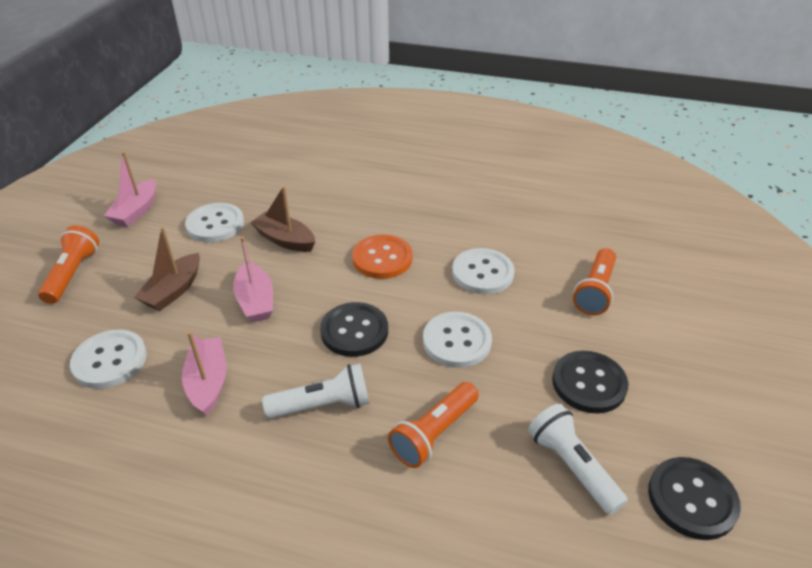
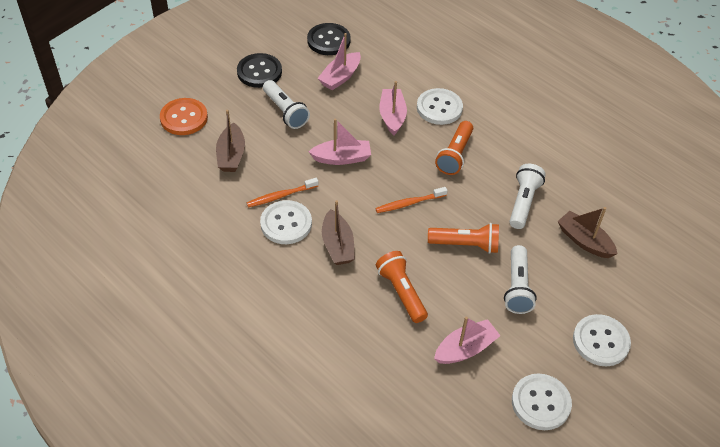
black button: [320,302,388,357] [552,351,628,413] [648,457,741,540] = 3 -> [237,53,282,88] [307,23,351,55] = 2
brown boat: [134,227,200,311] [250,186,315,252] = 2 -> [216,110,245,172] [322,200,355,265] [557,207,617,258] = 3
orange toothbrush: none = 0 -> [247,178,318,207] [375,187,447,213] = 2
pink boat: [104,151,156,227] [182,331,227,416] [233,236,273,322] = 3 -> [309,118,371,165] [317,33,361,90] [380,81,407,135] [434,317,501,364] = 4
white flashlight: [262,363,370,419] [528,404,628,515] = 2 -> [263,80,310,129] [504,245,537,314] [509,164,546,229] = 3

